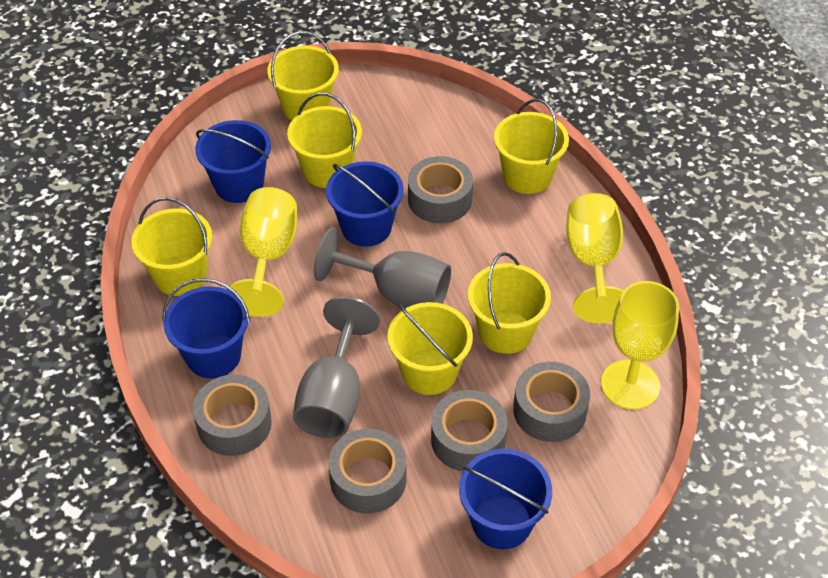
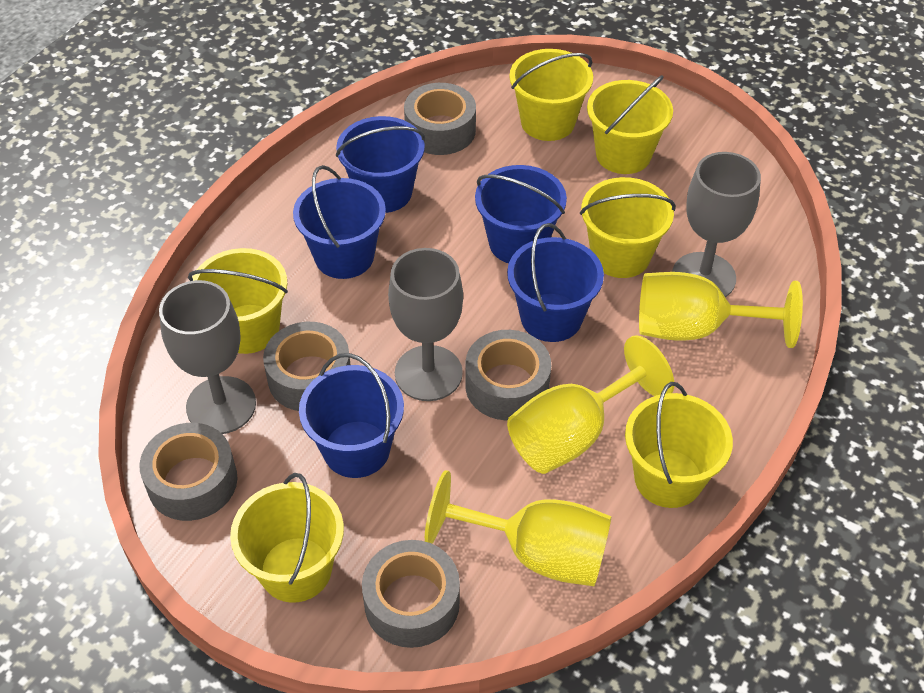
blue bucket: [162,278,250,378] [195,120,271,203] [326,161,404,246] [459,449,552,549] = 4 -> [293,165,386,279] [299,353,404,478] [336,116,425,213] [475,165,567,263] [507,223,604,342] = 5
grey goblet: [293,296,380,438] [314,227,451,308] = 2 -> [159,280,256,434] [388,248,463,401] [672,152,761,297] = 3

